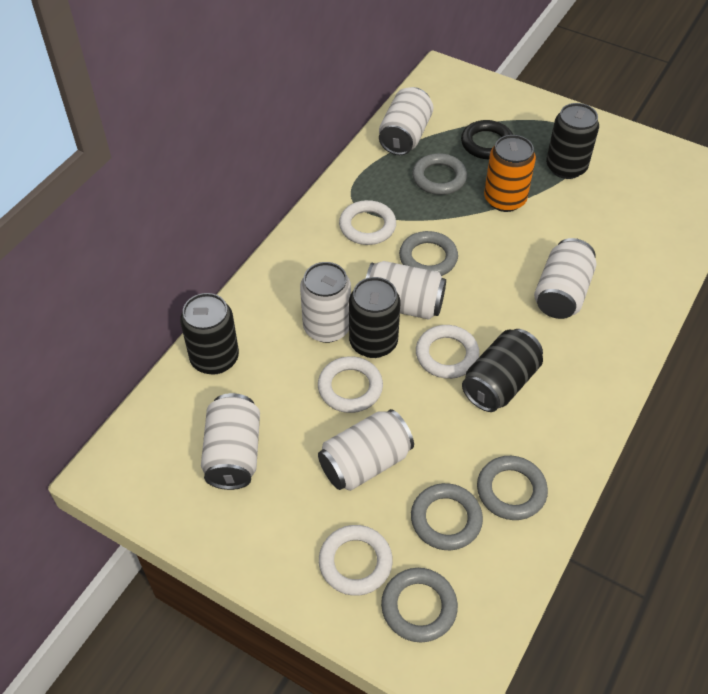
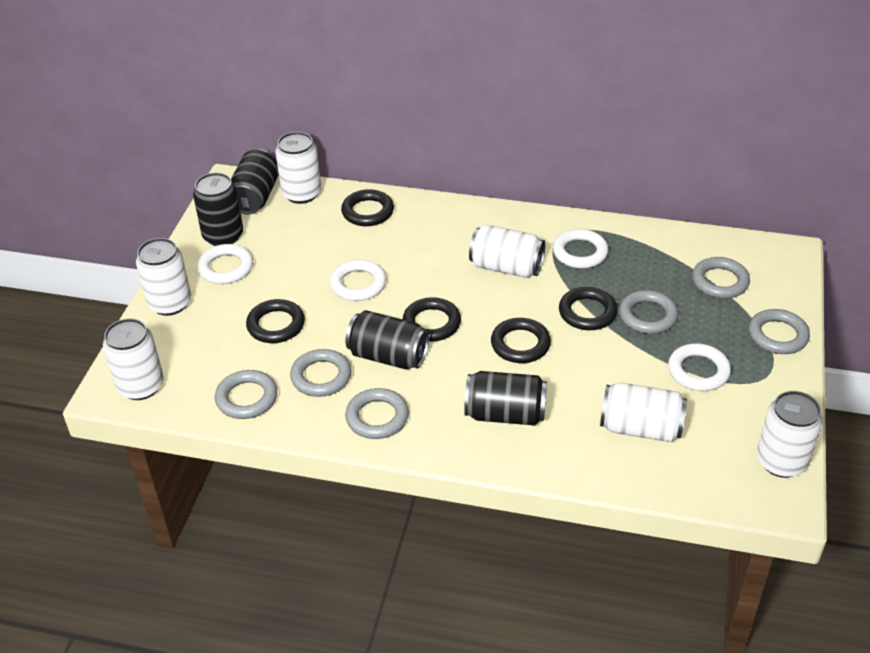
black ring: [461,120,513,159] = 1 -> [246,299,305,343] [341,189,394,226] [403,297,461,342] [491,318,551,363] [559,287,617,330] = 5
grey ring: [381,568,458,643] [399,231,458,276] [411,483,483,550] [412,153,467,195] [477,456,548,520] = 5 -> [215,370,277,419] [290,349,352,397] [345,388,409,439] [619,290,678,334] [692,257,750,299] [749,309,810,354] = 6
orange can: [484,135,536,212] = 1 -> none = 0

